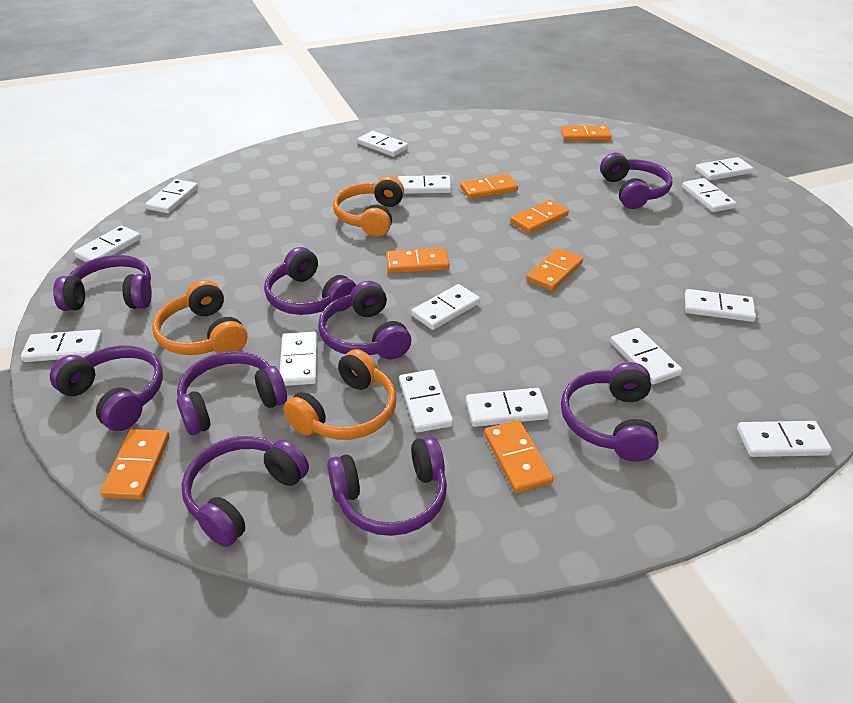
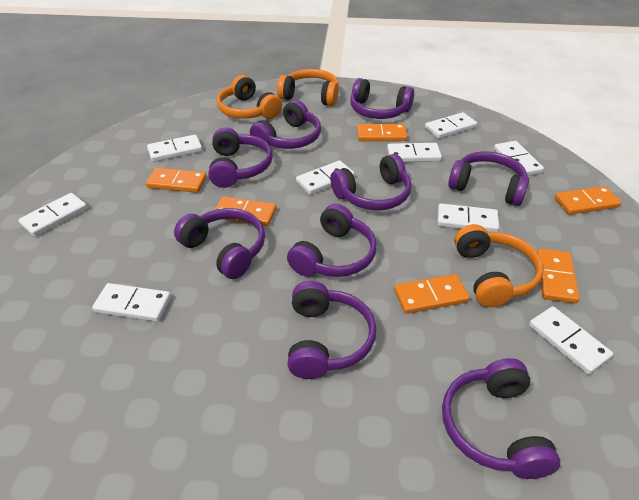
orange domino: [101,429,170,500] [386,248,449,273] [460,174,518,199] [484,420,553,493] [510,200,569,233] [526,248,583,291] [561,126,612,141] = 7 -> [146,168,207,193] [215,196,276,226] [357,124,408,141] [394,274,470,314] [537,248,580,303] [555,186,621,215] = 6
white domino: [21,329,103,362] [74,225,141,262] [145,179,198,213] [280,332,318,386] [357,131,408,157] [398,175,451,194] [399,370,453,432] [411,284,480,330] [466,388,549,427] [610,328,682,385] [682,178,736,212] [685,289,756,322] [695,157,753,181] [737,421,832,457] = 14 -> [19,193,87,237] [92,283,171,322] [147,135,202,162] [296,160,355,195] [387,143,442,162] [425,112,477,139] [437,204,499,232] [494,141,544,176] [529,306,613,375] = 9

